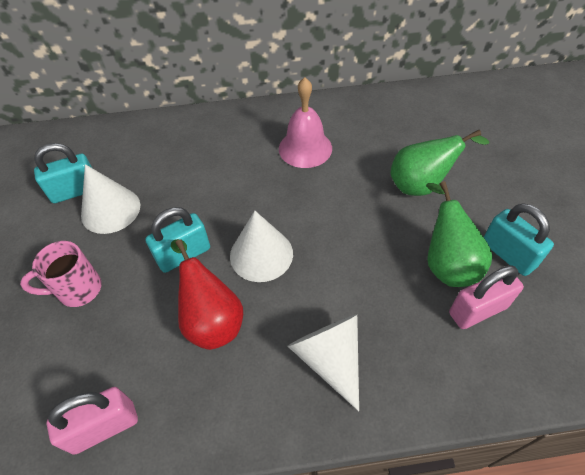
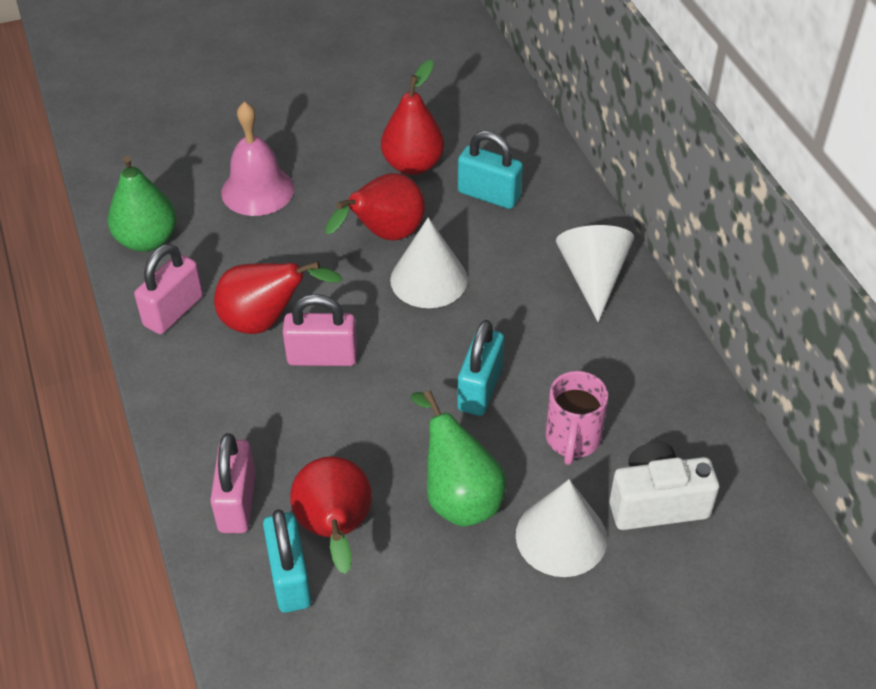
pink padlock: [47,387,138,455] [449,266,524,329] = 2 -> [134,244,203,334] [210,433,256,533] [282,294,357,366] = 3
red pear: [171,239,243,350] = 1 -> [214,261,343,334] [290,456,372,574] [325,173,425,241] [381,60,444,175] = 4
white camera: none = 0 -> [609,442,719,530] = 1

